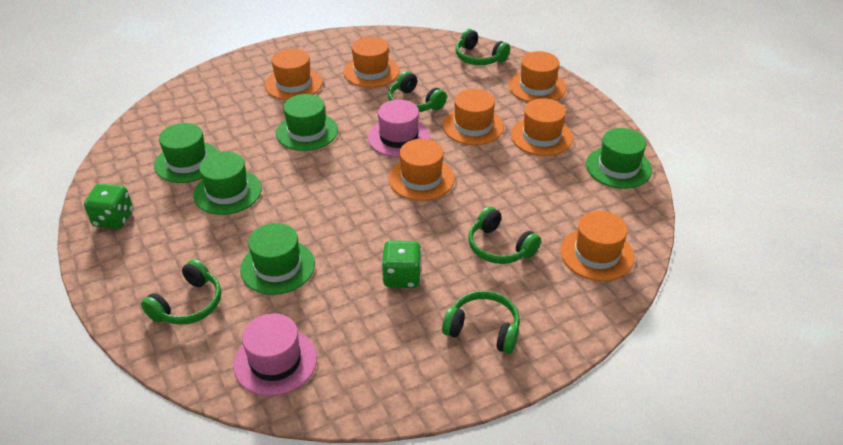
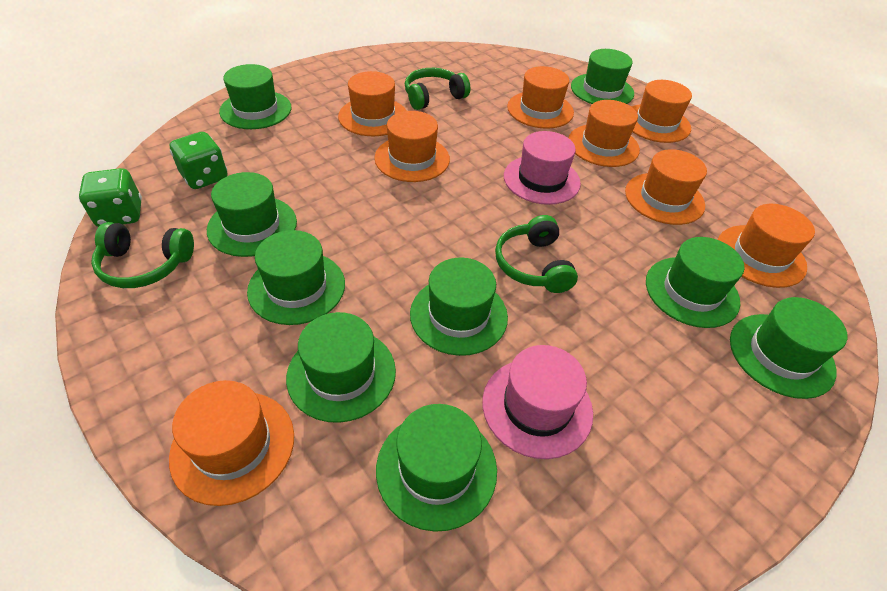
green hat: [154,123,219,183] [193,151,262,215] [240,223,315,295] [276,94,338,151] [586,128,652,189] = 5 -> [207,172,297,257] [219,64,291,129] [247,230,345,325] [286,312,396,423] [376,404,497,532] [410,258,508,356] [571,49,634,104] [646,237,744,328] [730,297,848,399] = 9
green headphones: [141,259,221,325] [388,71,447,112] [442,291,520,354] [455,29,510,65] [468,206,541,264] = 5 -> [91,222,194,288] [405,68,470,110] [495,215,578,293] = 3
orange hat: [265,48,323,100] [343,37,400,87] [388,139,454,201] [443,89,504,145] [509,51,566,102] [511,98,573,156] [560,211,634,281] = 7 -> [169,380,294,506] [338,71,406,136] [374,111,450,182] [507,66,574,129] [568,100,640,167] [625,149,707,225] [631,80,692,143] [718,204,815,288] = 8

